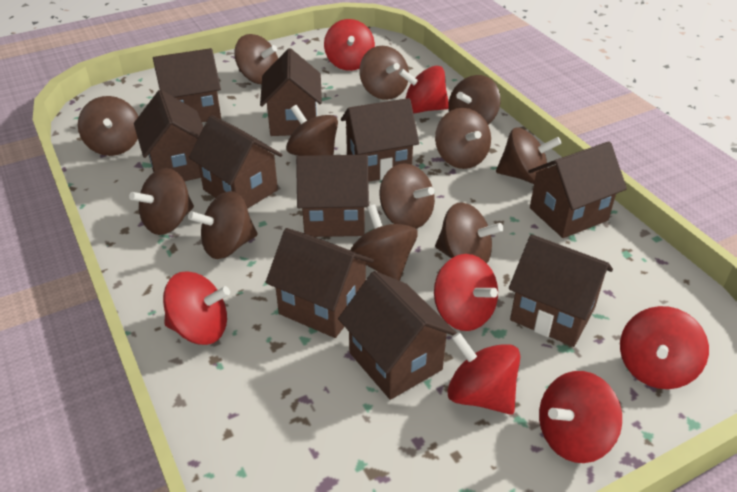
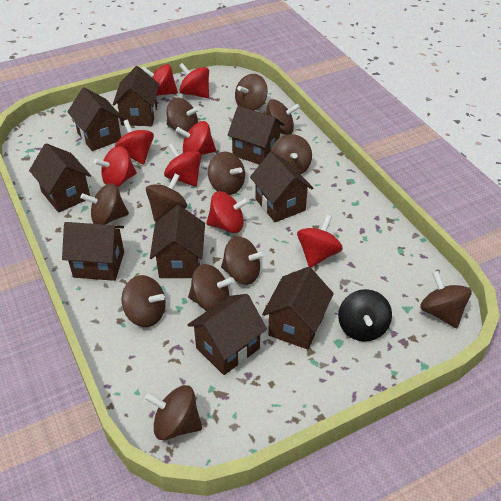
black spinning top: none = 0 -> [338,289,392,341] = 1
brown house: [134,90,204,181] [153,48,221,122] [189,115,282,209] [260,48,322,136] [265,228,374,338] [296,155,369,237] [338,271,457,400] [341,98,419,182] [509,234,613,347] [528,141,627,238] = 10 -> [29,143,91,213] [62,222,124,281] [68,88,123,151] [113,66,159,126] [150,205,205,278] [188,294,267,375] [227,106,285,165] [250,152,313,222] [262,267,334,349] = 9
red spinning top: [163,271,230,345] [324,19,375,71] [399,66,449,114] [434,254,498,331] [447,332,521,415] [539,371,622,463] [620,306,709,389] = 7 -> [94,146,137,187] [115,120,154,165] [141,64,178,96] [164,143,201,187] [175,121,216,155] [179,63,209,98] [206,191,249,233] [297,215,343,267] = 8

